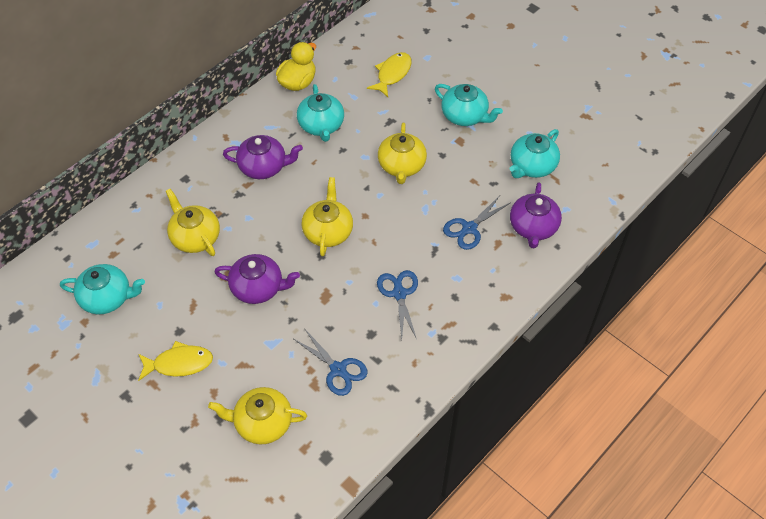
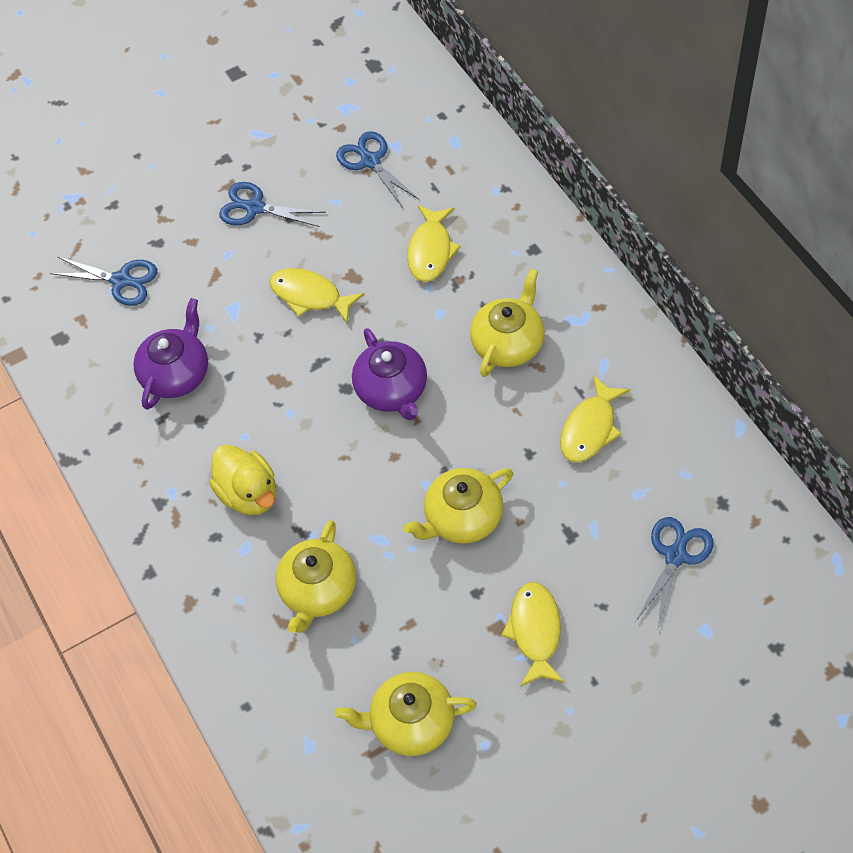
blue scissors: [294,328,368,396] [377,270,418,340] [443,197,510,250] = 3 -> [50,257,157,306] [219,182,326,227] [336,131,419,208] [636,517,713,628] = 4
purple teapot: [214,254,300,304] [223,135,303,179] [510,182,562,248] = 3 -> [133,298,208,410] [352,328,427,420] = 2
turquoise teapot: [60,264,145,314] [297,84,344,142] [435,84,503,126] [510,129,560,178] = 4 -> none = 0
yellow fish: [138,341,213,381] [367,52,412,97] = 2 -> [269,268,364,323] [407,205,461,282] [501,582,565,687] [560,375,630,463] = 4

